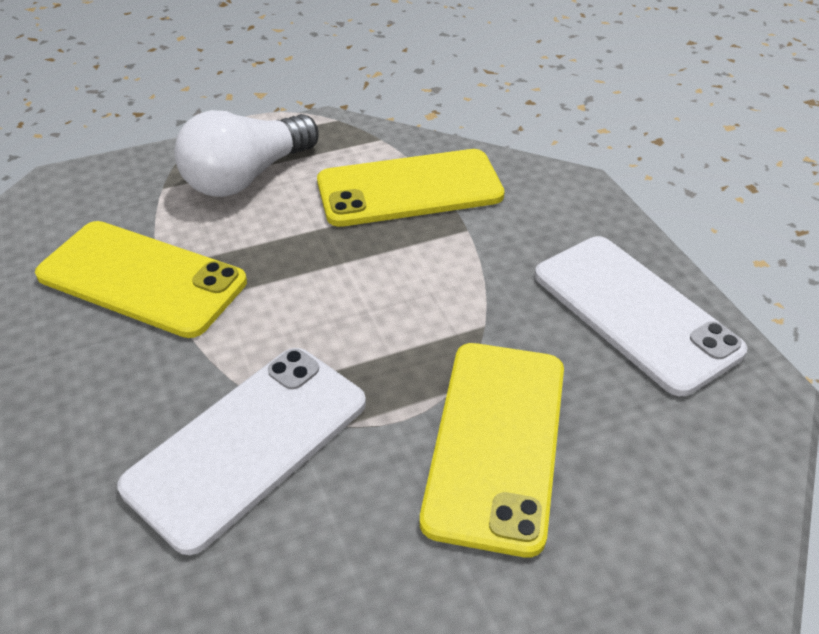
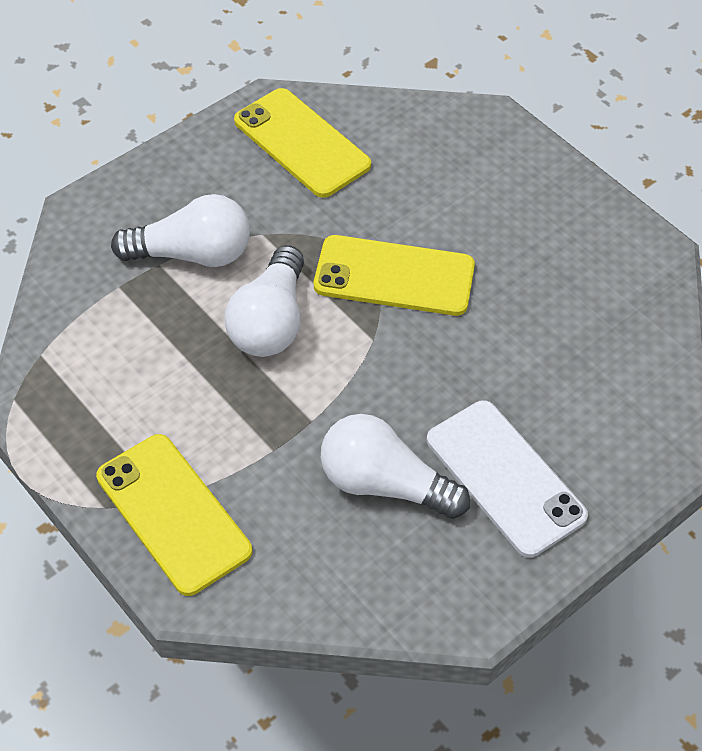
white light bulb: [174,110,319,197] = 1 -> [111,194,250,267] [225,245,304,357] [321,414,470,519] = 3
white phone: [117,348,366,555] [535,236,747,396] = 2 -> [427,400,588,558] = 1

